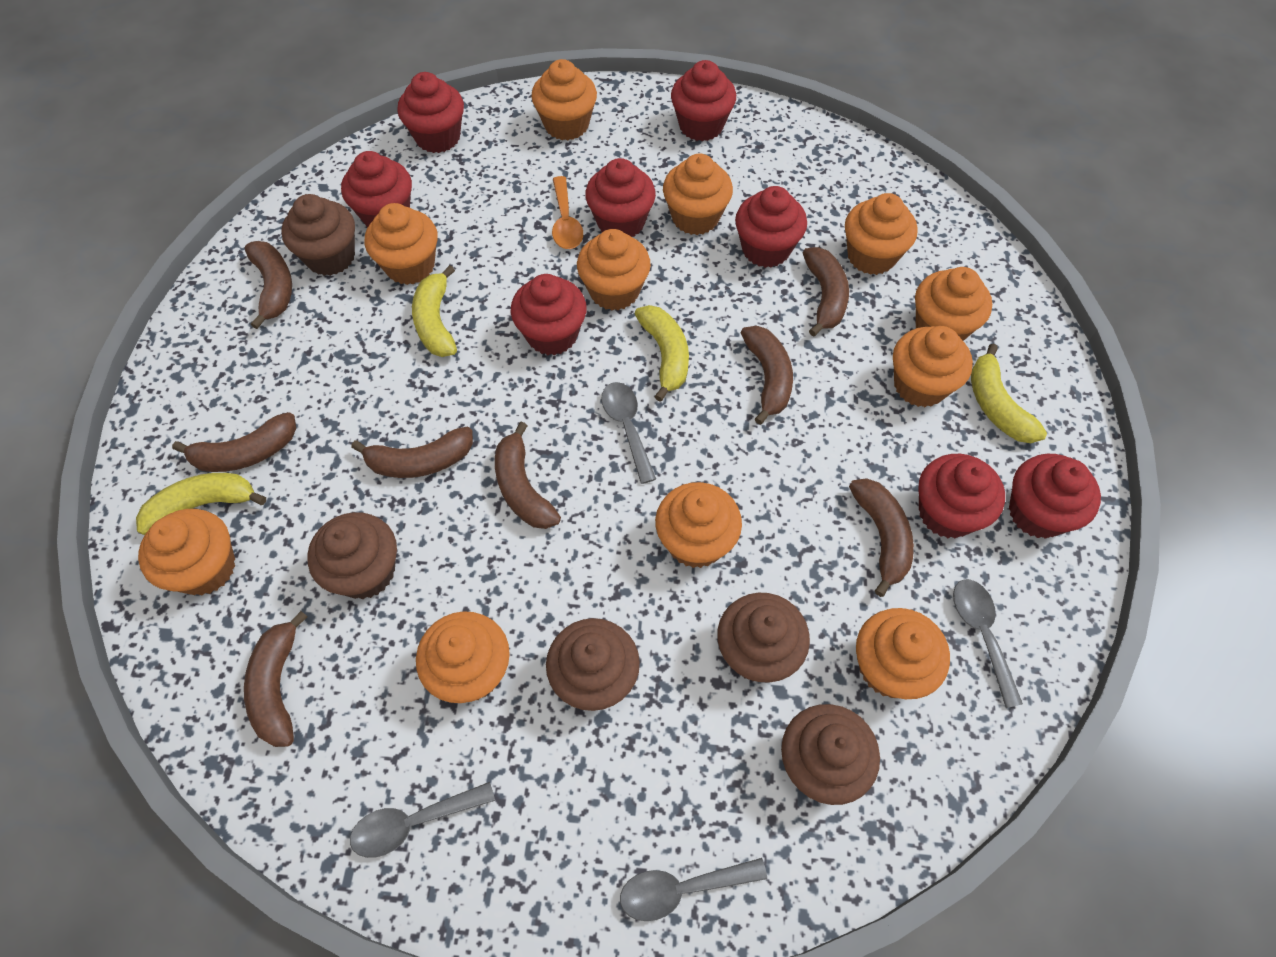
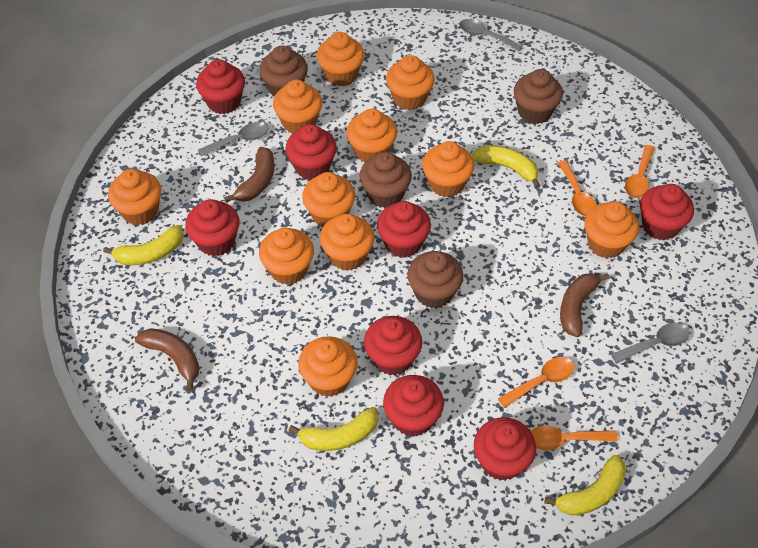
brown banana: [172,412,296,472] [244,241,292,329] [244,611,307,747] [351,427,473,478] [495,422,561,529] [741,326,793,425] [803,247,849,337] [849,478,914,597] = 8 -> [135,328,200,391] [224,147,274,202] [560,273,609,337] = 3
brown cupcake: [281,194,355,276] [307,512,397,599] [546,618,640,711] [717,593,810,683] [781,704,880,805] = 5 -> [259,45,308,97] [359,152,412,208] [407,251,464,309] [514,69,563,124] = 4
grey spoon: [350,782,495,858] [601,382,656,484] [620,858,767,921] [953,579,1023,708] = 4 -> [198,122,269,156] [459,19,522,52] [611,323,690,364] = 3
orange spoon: [552,176,583,249] = 1 -> [498,357,574,408] [531,425,618,450] [558,160,596,217] [625,145,655,198] = 4

